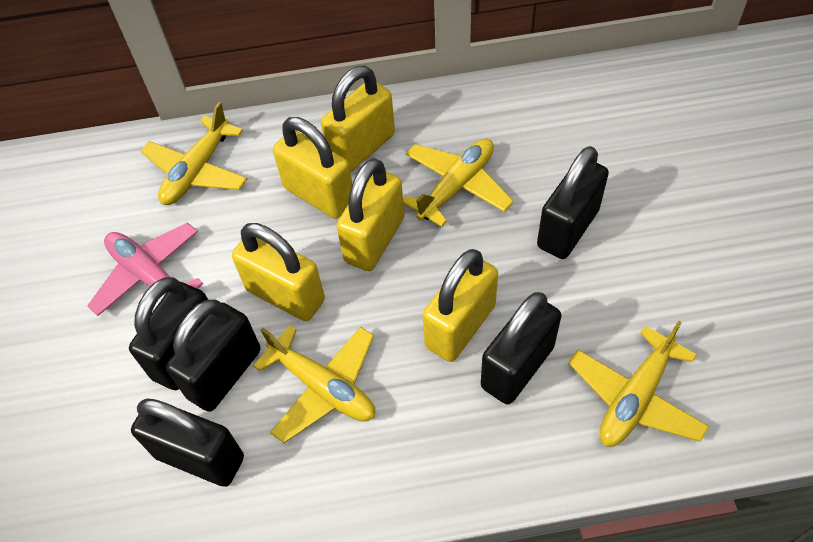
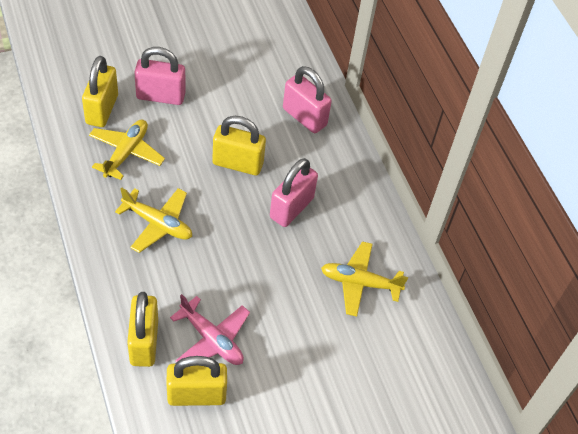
black padlock: [129,277,208,390] [131,398,244,487] [166,300,260,412] [481,292,561,404] [537,146,609,259] = 5 -> none = 0
pink padlock: none = 0 -> [134,47,186,105] [270,158,318,227] [283,66,332,133] = 3
yellow padlock: [232,223,325,321] [273,117,352,219] [321,66,395,172] [336,158,404,271] [423,249,498,362] = 5 -> [82,56,118,127] [127,292,158,367] [166,356,227,406] [212,116,266,175] = 4
yellow plane: [141,102,247,205] [253,325,375,443] [403,138,514,227] [568,321,709,447] = 4 -> [89,120,165,180] [115,187,192,253] [321,241,408,317] = 3

